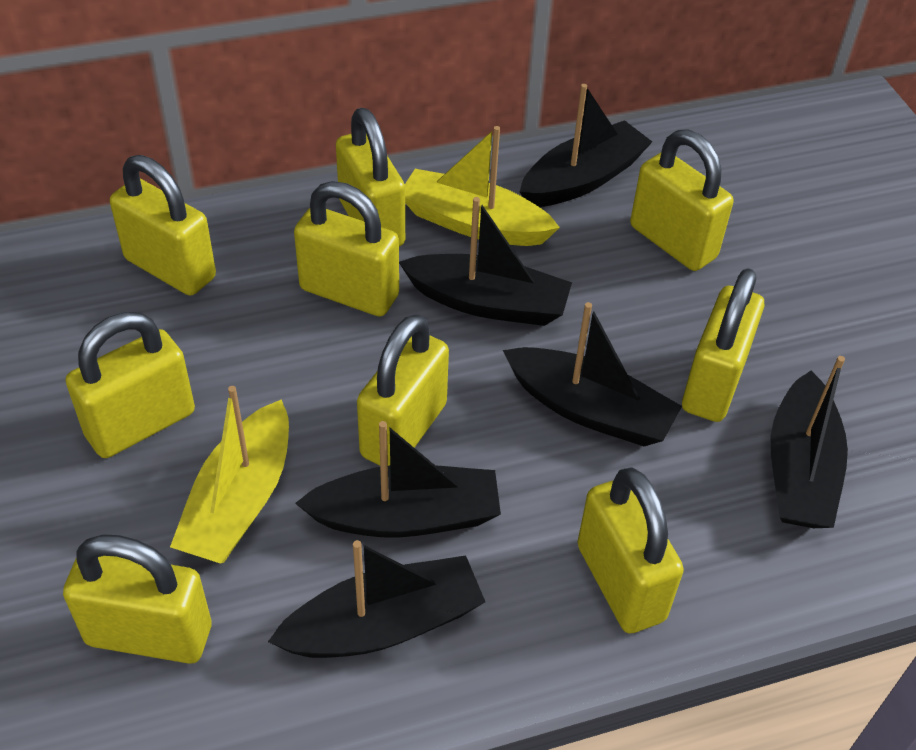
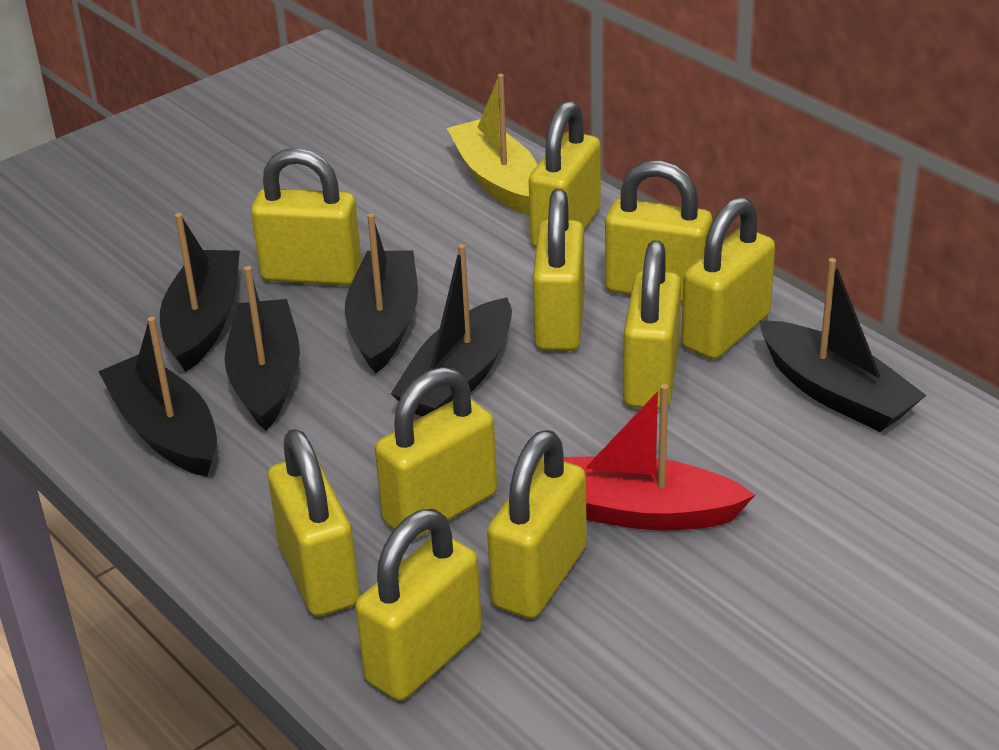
red boat: none = 0 -> [564,384,755,530] = 1
yellow boat: [170,386,289,564] [405,126,560,246] = 2 -> [447,74,537,216] = 1
yellow padlock: [63,534,211,664] [66,312,195,458] [110,155,216,296] [294,181,399,317] [336,108,405,247] [357,314,449,466] [577,467,684,634] [630,129,733,271] [682,268,764,422] = 9 -> [251,148,362,285] [268,429,360,616] [355,509,482,701] [375,367,497,540] [487,430,587,619] [529,101,601,248] [533,189,585,351] [605,161,713,303] [623,241,681,409] [681,197,775,359] = 10

